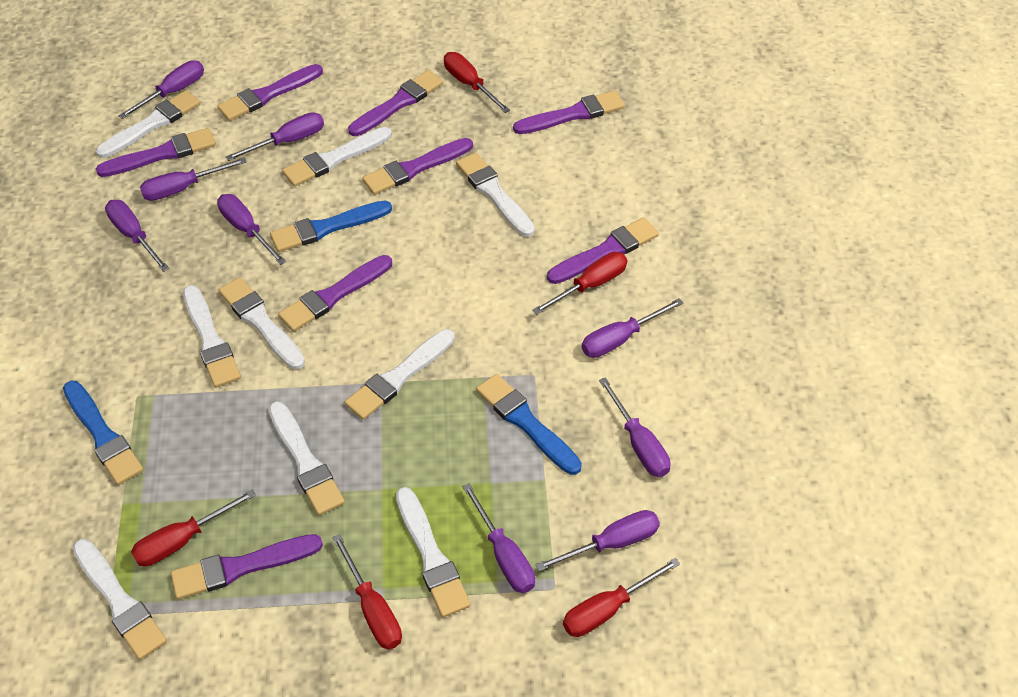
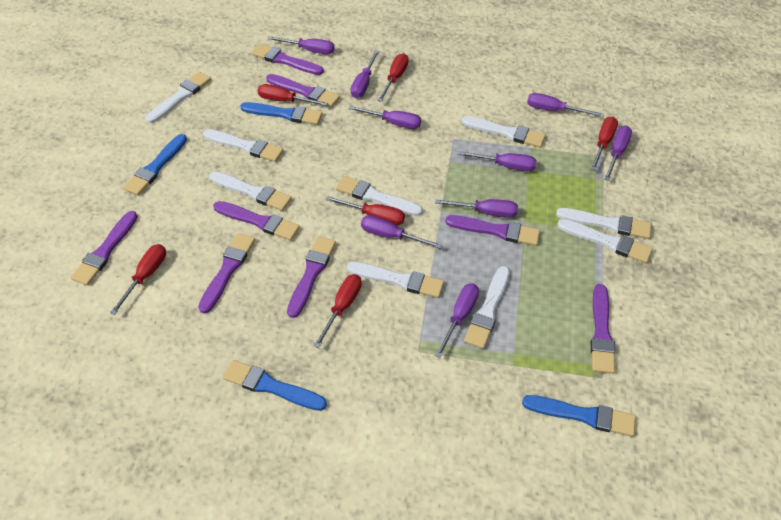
blue brush: [63,381,143,485] [270,200,392,252] [476,374,582,475] = 3 -> [123,134,187,196] [223,360,327,411] [240,102,323,125] [522,395,636,437] = 4
red screwdriver: [131,490,256,567] [332,534,402,649] [444,52,510,113] [532,252,627,315] [563,558,680,637] = 5 -> [110,244,166,315] [258,84,328,106] [314,274,362,348] [326,196,405,226] [378,53,409,102] [591,116,618,171] = 6

